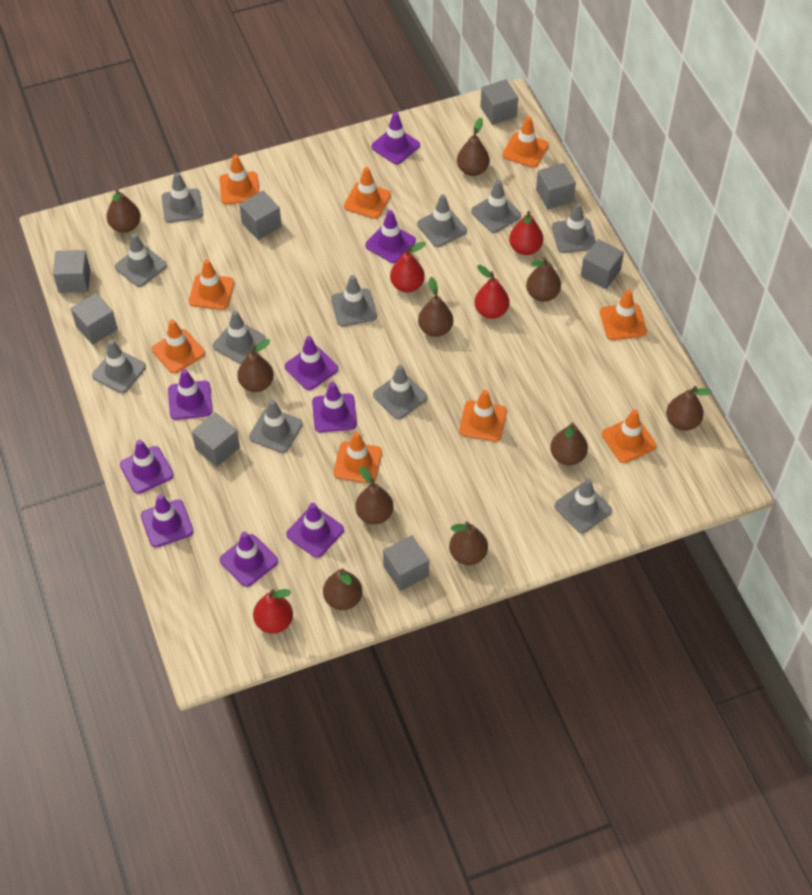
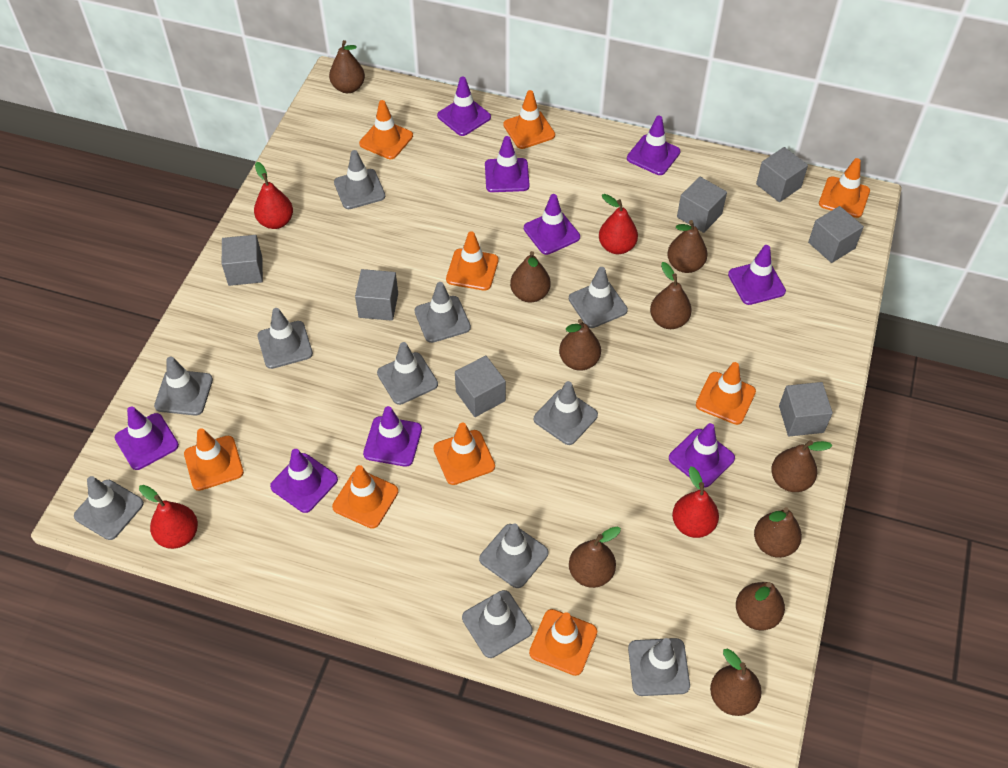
grey cube: [53,250,90,293] [71,293,118,345] [192,412,240,467] [239,191,282,240] [383,535,429,591] [480,79,518,125] [536,163,576,209] [581,239,624,289] = 8 -> [222,235,263,286] [355,269,398,321] [455,356,506,417] [677,177,727,233] [756,147,808,202] [779,382,833,437] [808,206,864,263] = 7

